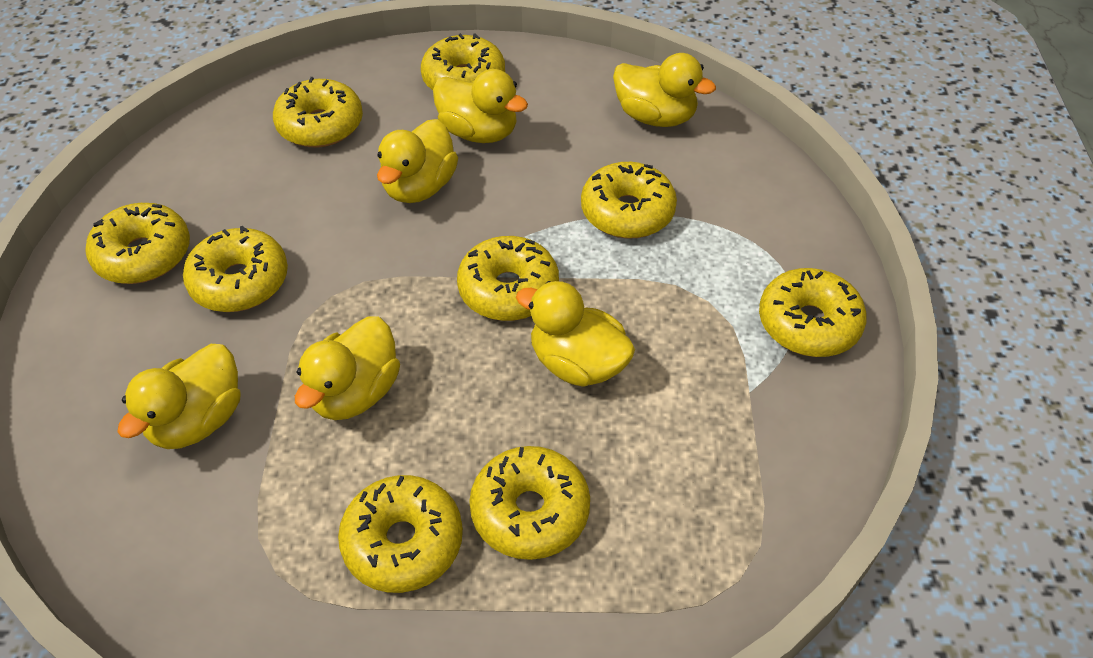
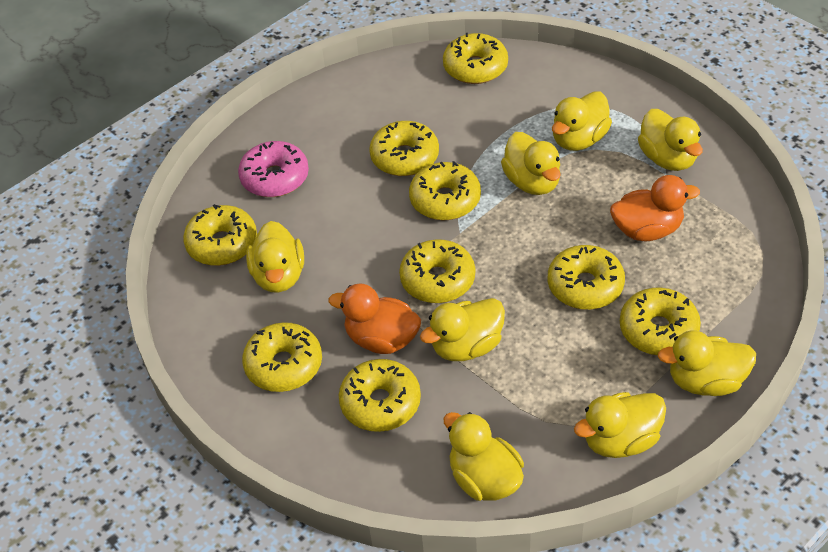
orange duck: none = 0 -> [329,283,421,354] [610,175,700,241] = 2
pink donut: none = 0 -> [238,141,309,197] = 1
yellow duck: [117,344,241,449] [295,317,400,420] [377,119,458,203] [433,69,528,143] [516,281,635,387] [613,53,716,127] = 6 -> [246,221,304,292] [420,298,505,361] [443,412,524,501] [501,132,561,195] [552,91,612,151] [574,392,666,458] [638,109,703,171] [658,330,756,396] = 8

